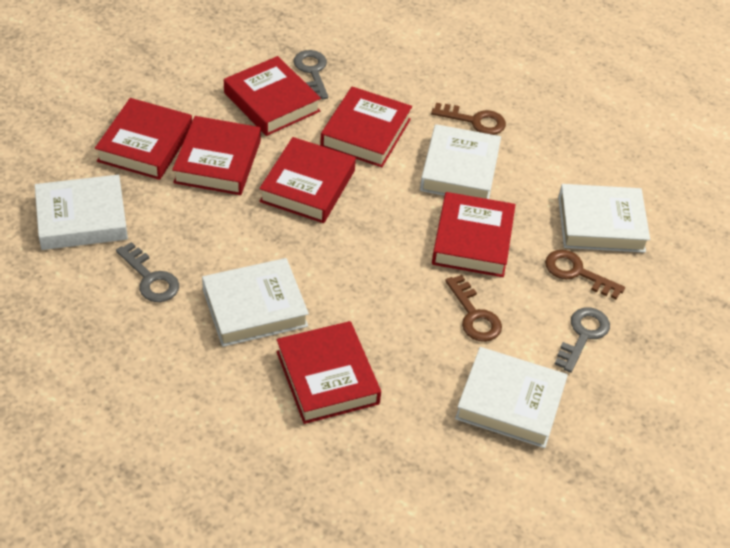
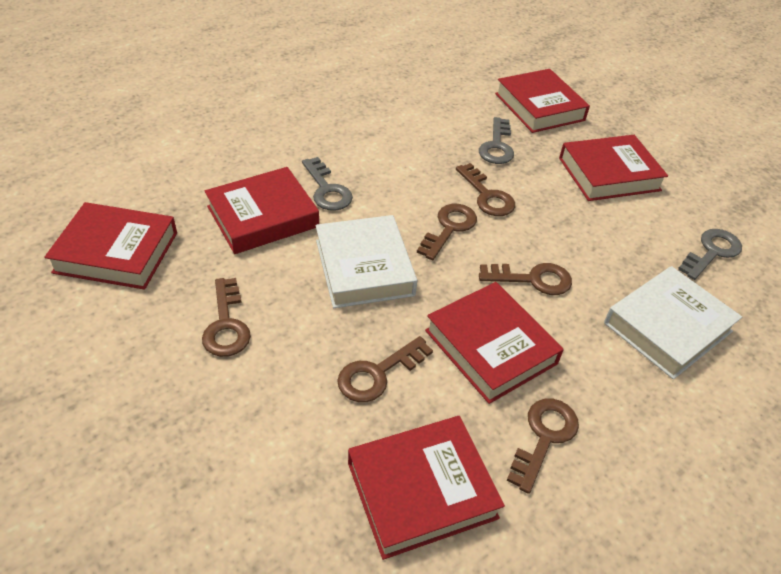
brown key: [431,103,506,135] [445,275,502,342] [545,250,625,300] = 3 -> [202,278,251,357] [337,336,433,402] [417,204,477,260] [456,163,515,216] [479,263,572,295] [507,399,579,494] = 6
red book: [95,98,192,180] [172,116,261,195] [224,56,321,136] [259,137,356,223] [276,321,381,424] [320,87,412,167] [432,192,515,277] = 7 -> [44,202,177,290] [204,167,319,254] [348,416,505,560] [425,282,564,404] [495,69,590,133] [559,135,668,201] = 6
white book: [35,175,128,250] [202,258,309,347] [420,124,501,199] [455,347,568,448] [558,184,650,253] = 5 -> [316,215,417,308] [604,266,742,379] = 2

